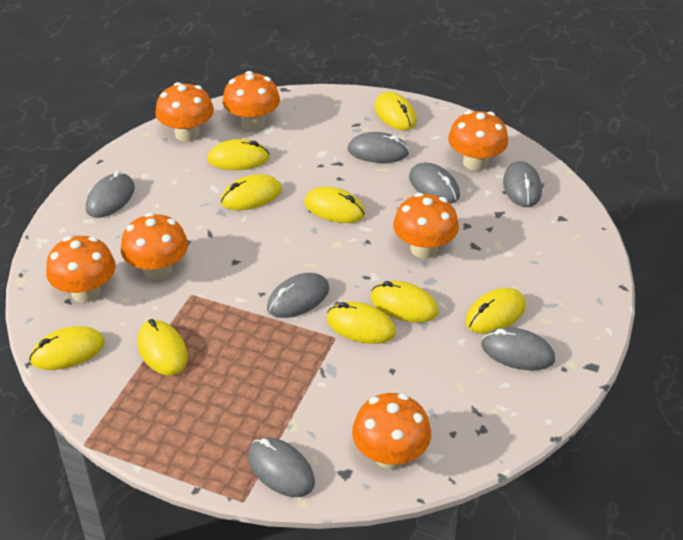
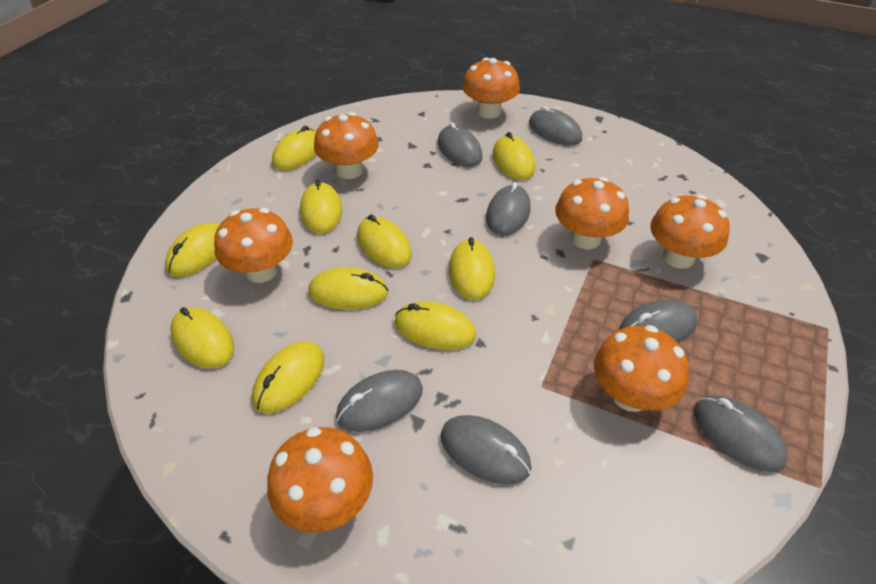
yellow mouse: [29,326,105,370] [137,319,188,376] [207,139,270,170] [221,174,282,210] [304,186,365,223] [326,302,396,344] [370,281,439,323] [374,92,417,130] [465,288,526,334] = 9 -> [165,223,220,277] [170,307,234,369] [252,341,324,413] [272,126,316,171] [300,179,342,234] [308,267,388,310] [357,214,412,268] [395,301,476,350] [449,237,495,300] [493,132,535,180] = 10

